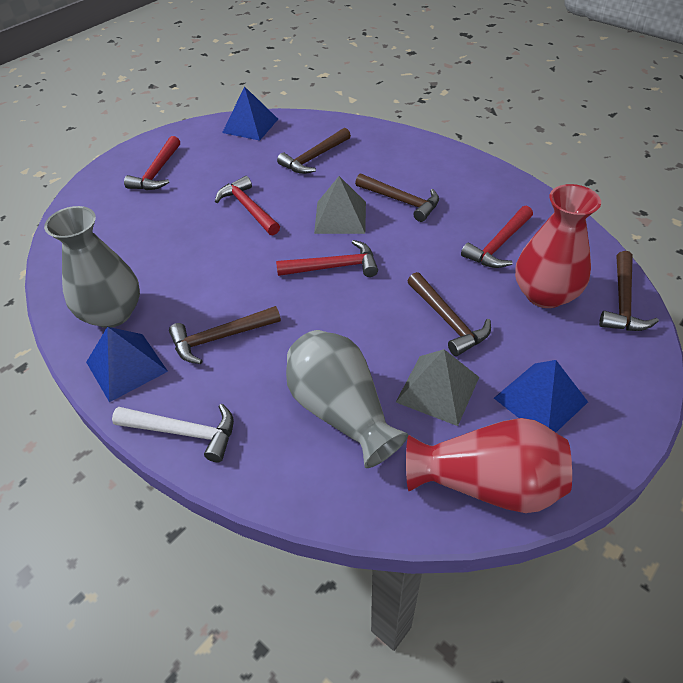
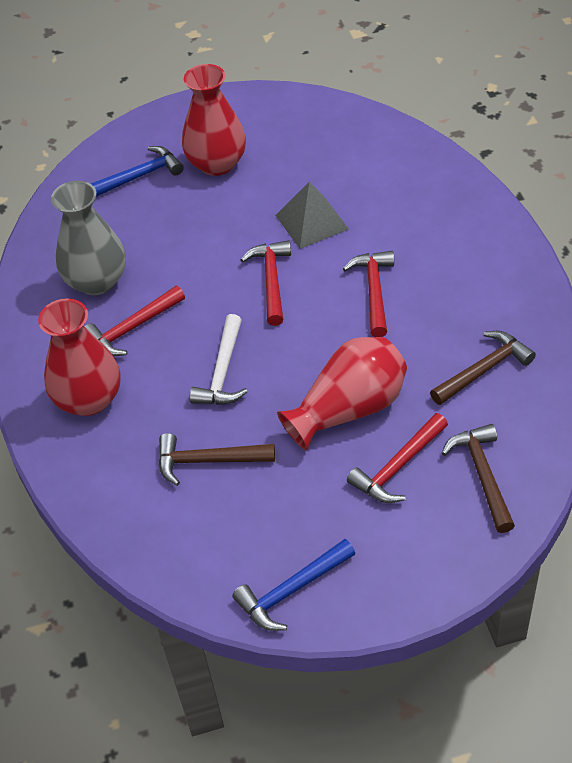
blue hammer: none = 0 -> [91,146,184,197] [232,539,355,631] = 2
blue pyramid: [86,327,168,402] [222,86,278,141] [494,360,588,432] = 3 -> none = 0
brown hammer: [169,306,281,364] [277,128,351,174] [355,174,439,222] [408,272,491,356] [599,251,659,331] = 5 -> [159,433,275,486] [430,331,536,405] [442,424,515,533] = 3
grey pyramid: [314,176,366,234] [396,349,479,426] = 2 -> [275,182,349,249] = 1
grey vase: [44,206,140,328] [286,330,408,468] = 2 -> [51,181,126,295] = 1
red vase: [406,418,572,513] [515,184,601,308] = 2 -> [38,298,120,416] [182,64,246,176] [277,337,407,451] = 3

